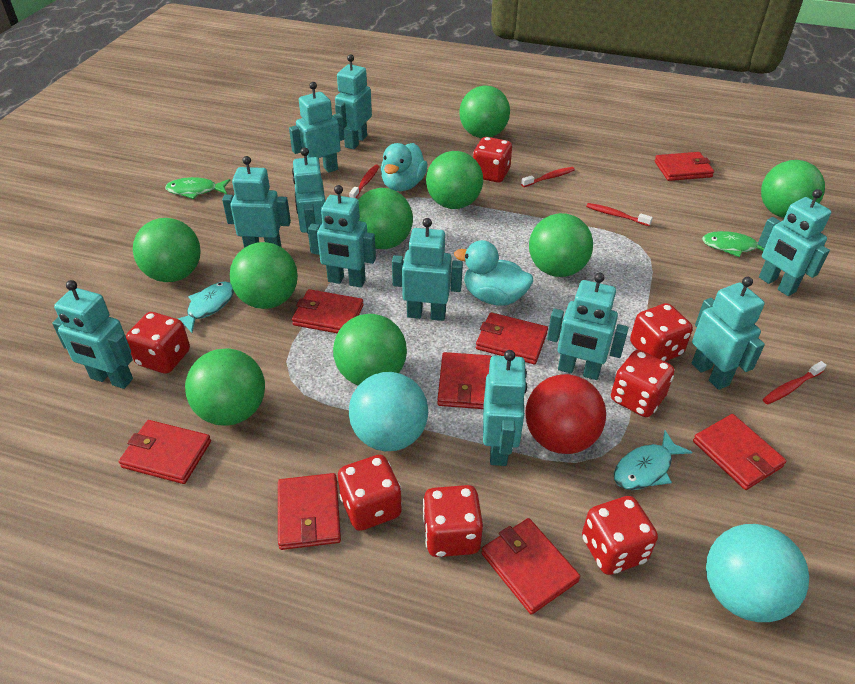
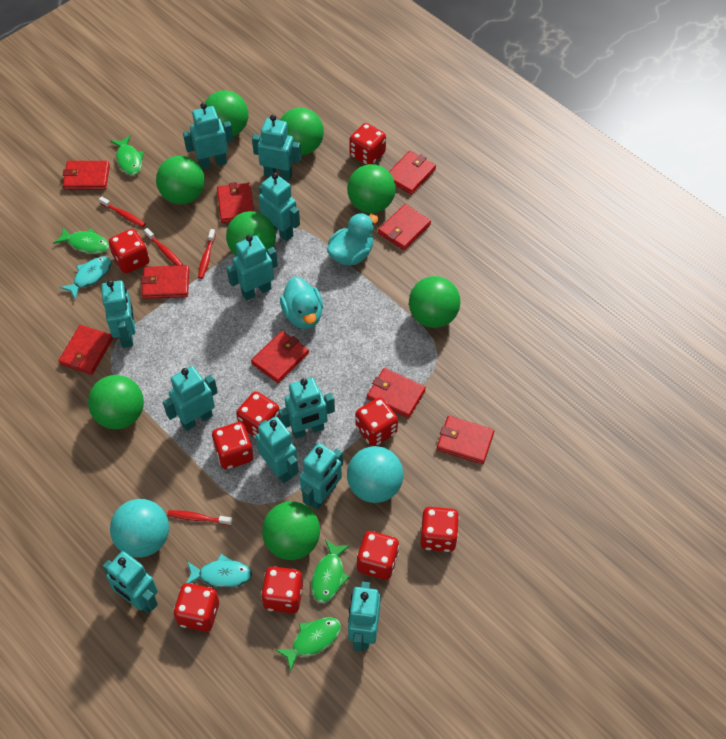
green ball: [133,218,201,282] [185,348,265,426] [230,242,298,309] [333,314,407,385] [358,188,413,249] [426,151,483,209] [459,85,510,138] [529,213,593,277] [761,160,825,218] = 9 -> [88,375,144,429] [156,156,205,204] [205,90,249,136] [226,211,276,256] [262,501,320,560] [280,108,324,155] [347,164,396,213] [409,276,460,328] = 8
green fish: [165,177,231,199] [702,231,764,257] = 2 -> [53,227,109,254] [111,135,144,175] [276,617,341,672] [311,540,350,603] = 4
red ball: [525,374,606,454] = 1 -> none = 0
red dice: [126,312,190,374] [338,455,402,531] [423,485,483,557] [473,137,512,183] [582,496,658,575] [611,350,674,417] [630,303,693,361] = 7 -> [109,229,149,274] [173,583,219,632] [212,422,253,469] [236,392,279,438] [261,567,303,613] [349,123,386,165] [355,397,398,446] [356,531,399,580] [420,507,459,552] = 9
red wallet: [119,420,211,484] [278,473,341,550] [292,289,364,333] [437,352,492,409] [476,312,548,364] [481,518,580,615] [655,152,714,181] [693,414,787,490] = 8 -> [59,325,113,375] [63,161,110,190] [141,265,189,299] [217,182,254,223] [251,331,309,383] [367,368,426,418] [378,204,431,250] [389,151,436,195] [437,416,494,464] = 9

